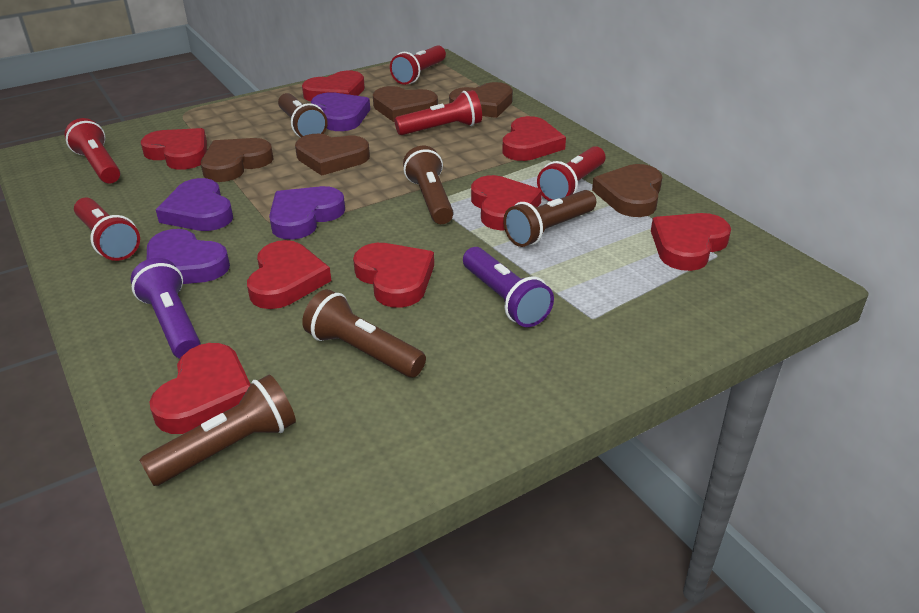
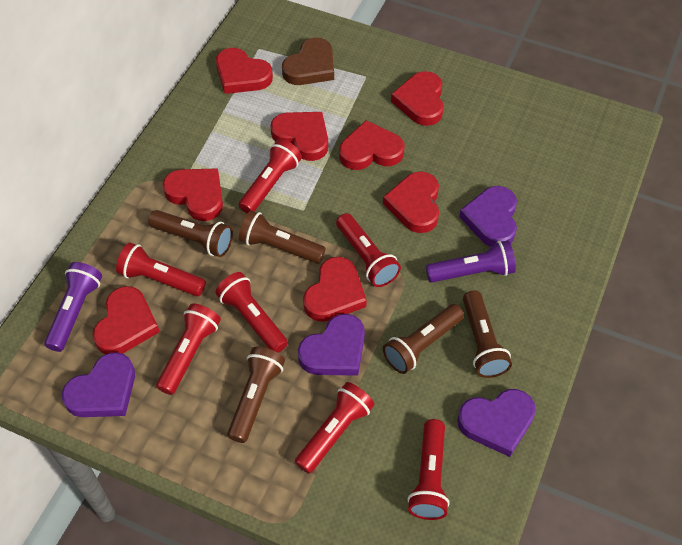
brown heart: [201,138,273,182] [295,134,370,176] [373,86,438,122] [449,82,513,118] [592,164,662,217] = 5 -> [282,37,334,85] = 1
red flashlight: [65,118,120,183] [74,198,140,261] [390,45,446,85] [394,90,482,135] [537,146,605,201] = 5 -> [116,242,206,296] [156,303,221,395] [215,272,288,353] [239,139,302,213] [295,382,374,474] [336,213,401,287] [407,419,450,520] = 7

